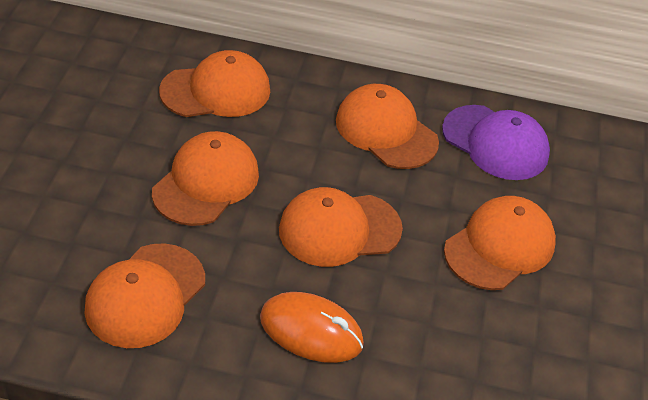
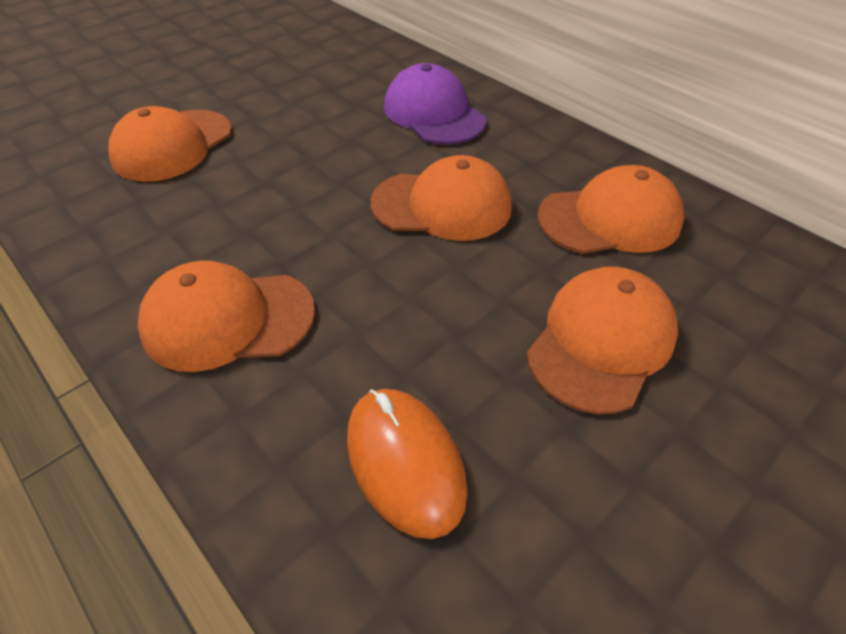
orange cap: [84,243,205,348] [152,131,259,226] [159,50,270,117] [279,187,403,267] [336,84,439,169] [444,196,556,290] = 6 -> [109,106,232,182] [137,261,315,372] [371,155,512,241] [527,267,678,414] [537,165,684,254] = 5

